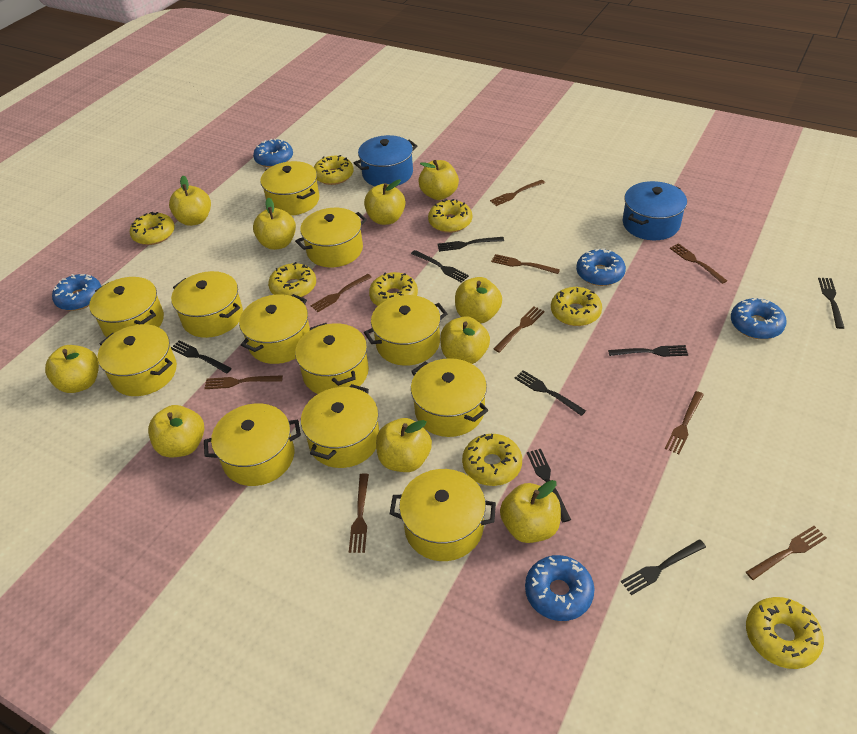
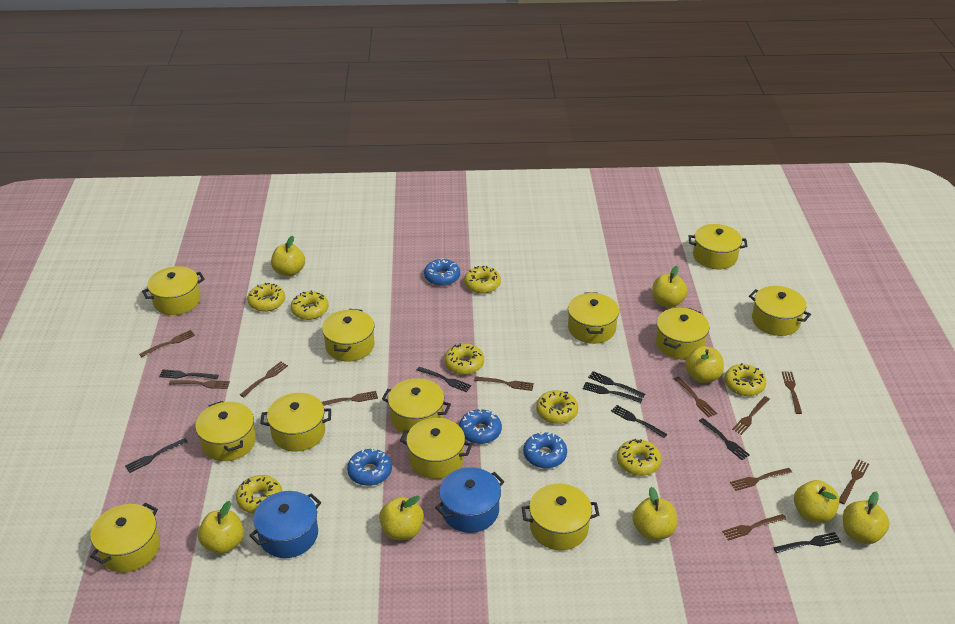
blue donut: [52,274,102,311] [253,138,293,167] [525,555,594,621] [576,248,626,286] [731,298,786,339] = 5 -> [347,448,392,486] [424,258,460,286] [459,408,502,444] [523,432,567,468] = 4
brown fork: [204,375,283,389] [311,274,372,312] [349,473,369,553] [490,180,545,206] [491,254,560,274] [494,306,545,353] [665,391,704,454] [670,243,727,284] [746,526,827,580] = 9 -> [139,330,195,357] [169,380,230,389] [240,361,288,397] [322,391,378,406] [474,376,534,391] [674,376,717,418] [722,514,786,541] [730,468,792,491] [732,396,770,435] [782,372,802,414] [839,459,869,504] = 11
yellow apple: [45,345,99,393] [148,405,204,458] [169,176,211,226] [253,197,296,250] [364,179,406,225] [376,418,432,472] [418,160,459,200] [440,316,490,364] [455,277,502,323] [500,480,561,543] = 10 -> [198,501,244,554] [271,236,305,277] [379,496,424,540] [632,487,677,540] [652,266,688,308] [685,346,724,383] [794,480,839,523] [843,492,890,544] = 8

